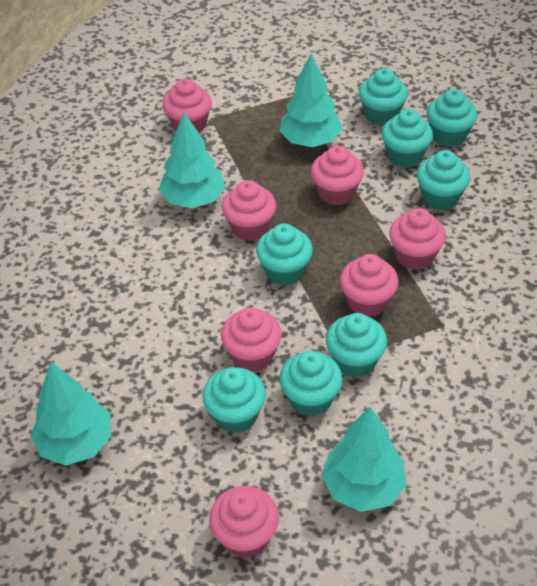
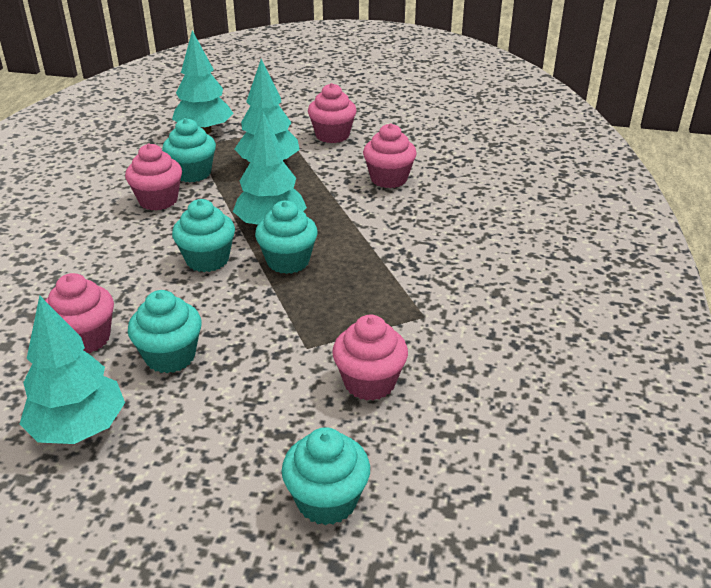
pink cupcake: [163,78,212,133] [209,486,279,558] [221,307,282,371] [222,180,276,241] [311,146,364,205] [340,254,399,317] [389,208,446,270] = 7 -> [45,273,114,353] [125,143,182,210] [308,83,357,143] [332,315,408,401] [363,123,417,188] = 5
turquoise cupcake: [202,367,266,433] [256,223,313,285] [279,351,343,417] [326,313,387,377] [359,68,408,126] [382,109,433,168] [417,150,471,210] [427,89,477,147] = 8 -> [128,290,202,373] [162,118,216,182] [172,199,235,272] [255,200,318,274] [282,427,370,525] = 5

